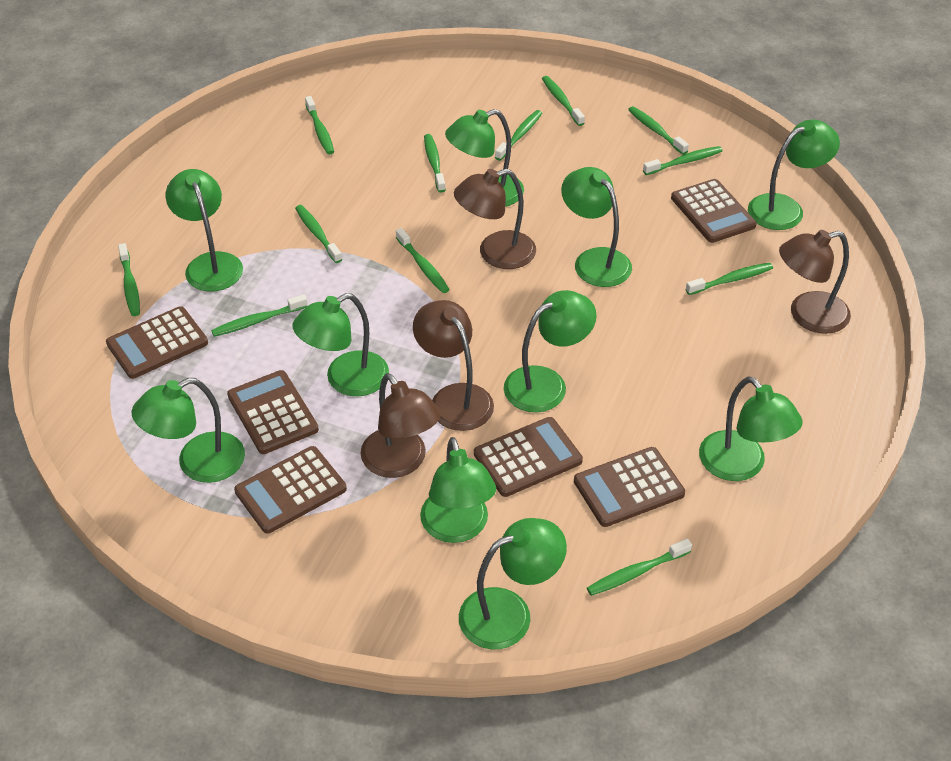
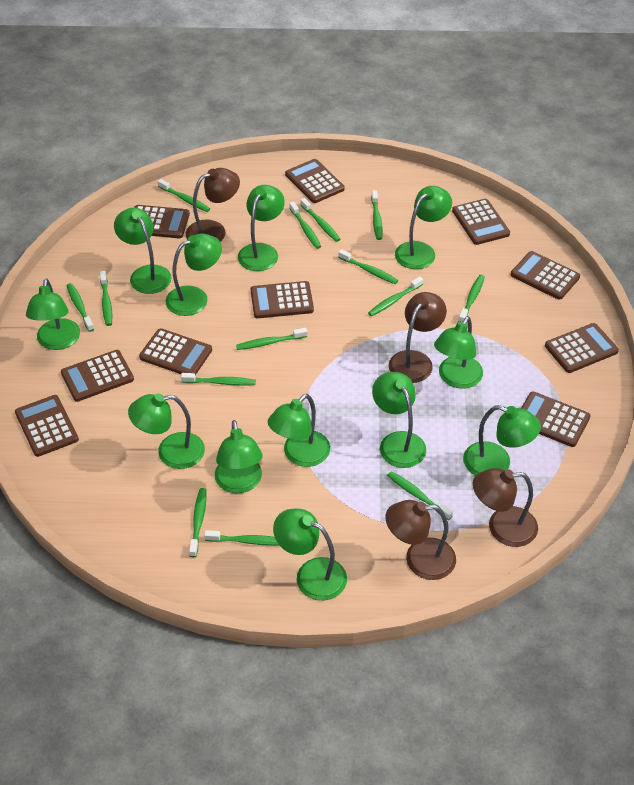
brown calculator: [106,306,208,379] [227,370,319,454] [234,446,347,534] [474,417,583,497] [574,447,685,527] [671,179,757,243] = 6 -> [15,395,79,457] [61,350,134,402] [134,205,190,238] [139,328,212,375] [251,281,314,318] [285,159,345,203] [452,199,510,245] [511,251,580,300] [521,391,591,447] [545,323,619,373] = 10
green lamp: [131,378,245,483] [166,169,243,292] [292,293,389,396] [420,437,496,543] [445,109,524,207] [459,518,567,649] [504,290,597,412] [561,167,632,287] [699,376,803,481] [748,119,840,230] = 10 -> [26,278,80,350] [114,208,172,294] [128,393,205,469] [166,233,222,316] [215,420,263,493] [238,185,285,271] [268,394,330,467] [273,508,347,601] [372,372,426,468] [395,186,452,269] [434,316,483,389] [463,405,541,476] = 12
green toothbrush: [118,243,140,316] [211,294,308,337] [295,205,342,263] [305,96,334,155] [396,228,450,293] [424,134,446,192] [495,110,542,161] [542,76,585,126] [587,538,692,596] [628,106,689,155] [643,146,722,175] [686,263,773,295] = 12 -> [67,283,94,332] [100,271,112,326] [158,179,210,212] [181,373,256,386] [189,488,206,557] [204,530,280,546] [236,328,307,350] [289,202,321,249] [300,198,341,242] [338,249,398,284] [368,277,423,316] [371,190,383,240] [387,471,453,520] [458,275,485,322] = 14

